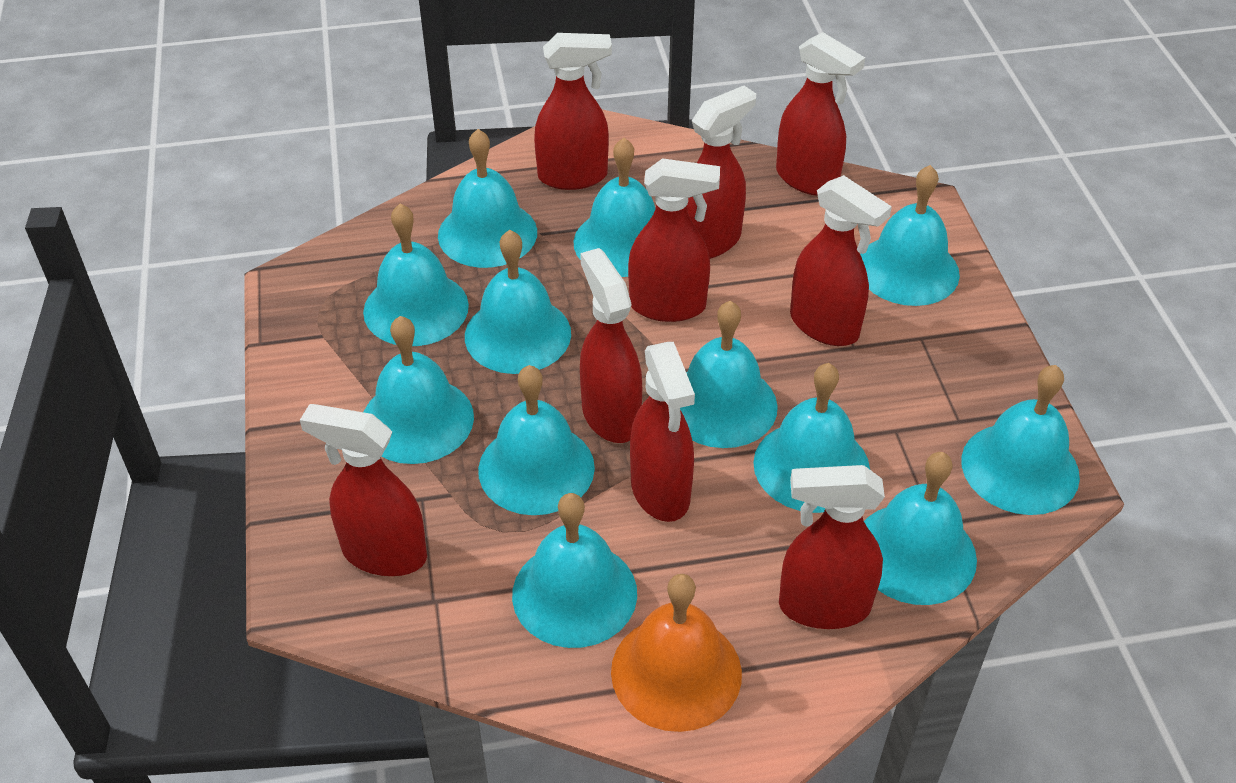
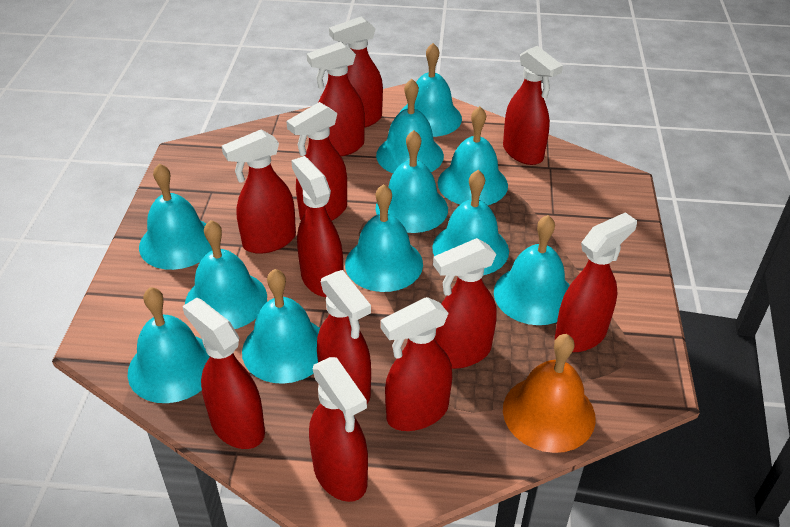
red spray bottle: [300,404,427,576] [534,33,612,190] [580,248,642,443] [628,158,720,322] [630,342,695,522] [687,86,756,259] [776,32,865,196] [779,465,885,629] [790,175,892,346] = 9 -> [182,298,265,449] [222,130,296,254] [286,102,347,221] [291,156,343,297] [307,42,365,157] [309,357,368,502] [317,270,371,403] [329,16,383,128] [381,297,452,431] [433,238,497,369] [503,46,563,165] [555,212,637,352] = 12
turquoise bell: [363,204,469,346] [364,316,474,464] [438,129,537,268] [465,230,571,374] [478,365,595,515] [512,493,637,648] [573,138,655,277] [680,301,778,448] [753,363,870,513] [860,165,960,306] [864,452,977,605] [961,365,1080,515] = 12 -> [128,287,210,403] [139,163,212,270] [185,220,267,329] [242,269,320,384] [345,184,423,292] [376,79,444,173] [376,130,448,233] [399,43,462,137] [432,170,509,275] [438,106,508,205] [494,215,570,325] = 11

